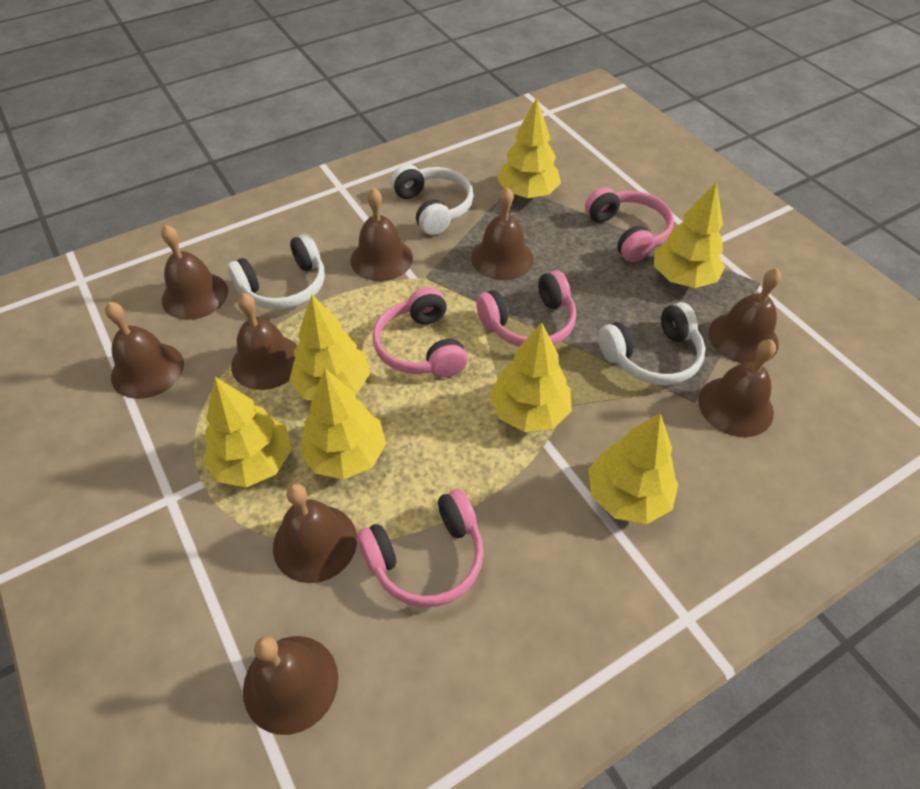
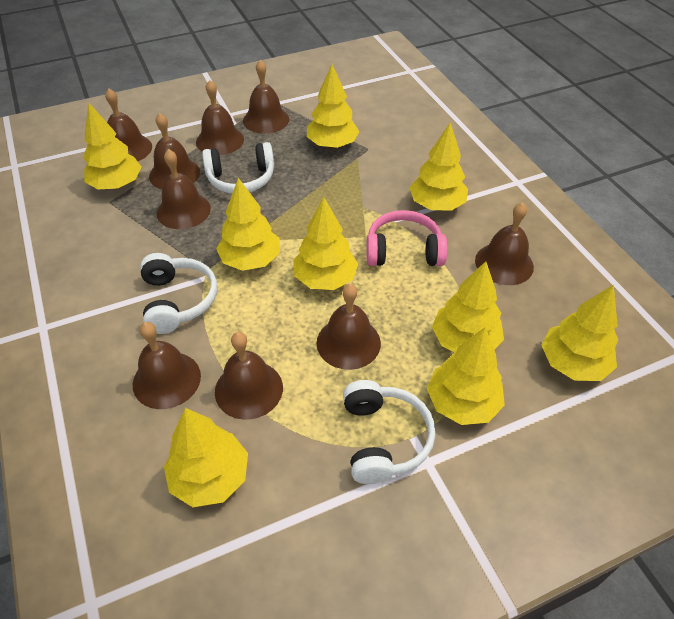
pink headphones: [357,489,484,607] [372,287,468,378] [476,270,577,347] [585,187,674,262] = 4 -> [366,210,448,266] = 1
yellow tree: [203,377,291,487] [289,295,370,400] [299,369,386,480] [490,322,572,432] [497,98,561,198] [589,413,678,524] [654,183,725,288] = 7 -> [83,102,142,189] [164,408,248,507] [216,178,280,271] [293,197,358,290] [307,64,360,149] [409,123,468,211] [427,327,505,425] [432,261,504,353] [542,285,618,381] = 9

